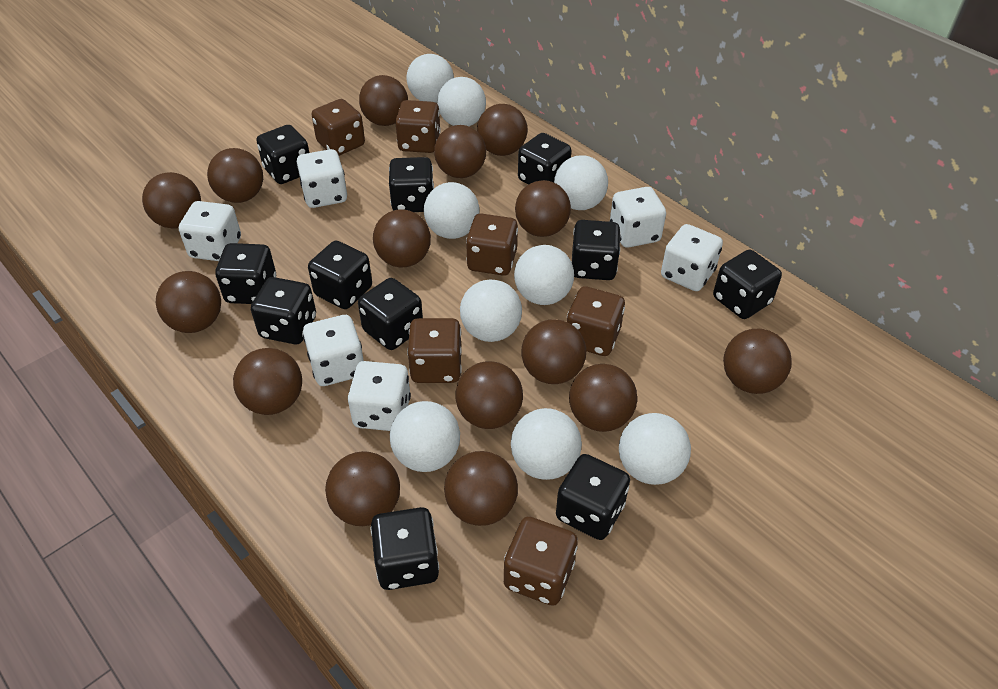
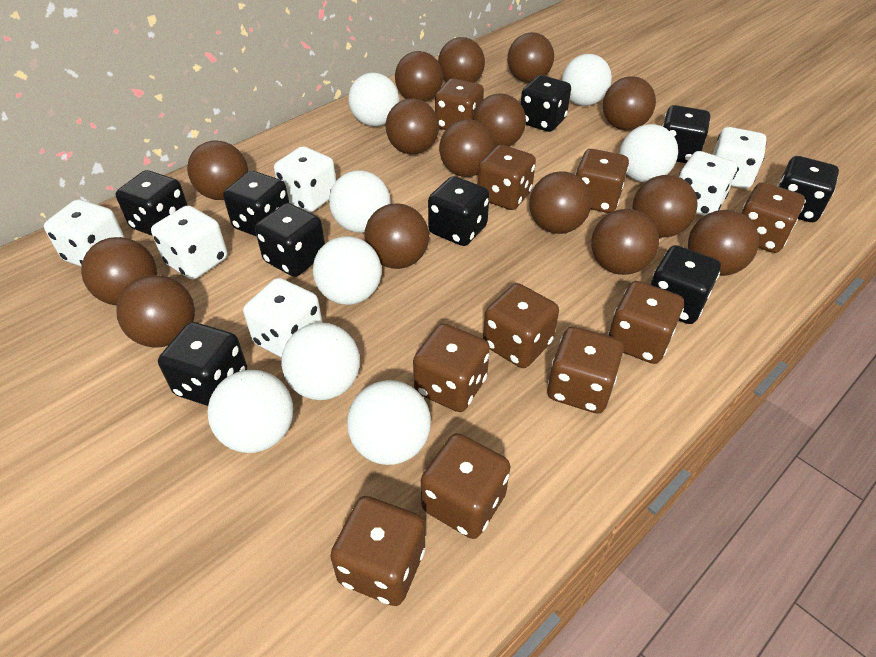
black dice: [215,243,276,304] [251,277,316,344] [256,125,309,184] [308,241,372,309] [358,278,423,350] [371,507,439,590] [389,157,434,212] [518,133,571,185] [556,454,630,540] [571,220,621,280] [713,250,782,319] = 11 -> [116,170,187,236] [158,322,247,406] [223,171,289,237] [255,203,325,277] [428,176,490,246] [521,75,571,132] [650,245,721,324] [662,105,710,163] [777,156,839,222] = 9
brown dice: [312,99,365,156] [395,100,441,153] [407,318,462,383] [466,213,518,276] [504,517,578,606] [567,286,625,356] = 6 -> [330,496,425,606] [413,323,490,412] [421,433,510,539] [435,78,484,130] [478,145,536,210] [483,283,559,368] [547,326,624,414] [575,149,629,213] [608,281,684,364] [741,182,805,253] = 10
white ball: [390,401,460,472] [406,54,454,103] [424,182,480,239] [437,77,486,126] [460,280,522,342] [511,408,582,480] [514,245,574,305] [554,155,608,210] [619,413,691,485] = 9 -> [207,370,293,453] [281,323,360,400] [313,236,381,305] [329,170,390,233] [347,380,431,465] [348,73,399,126] [562,54,612,106] [619,124,678,182] = 8

